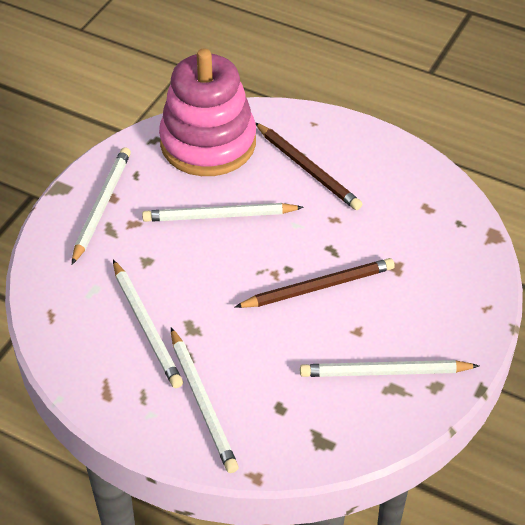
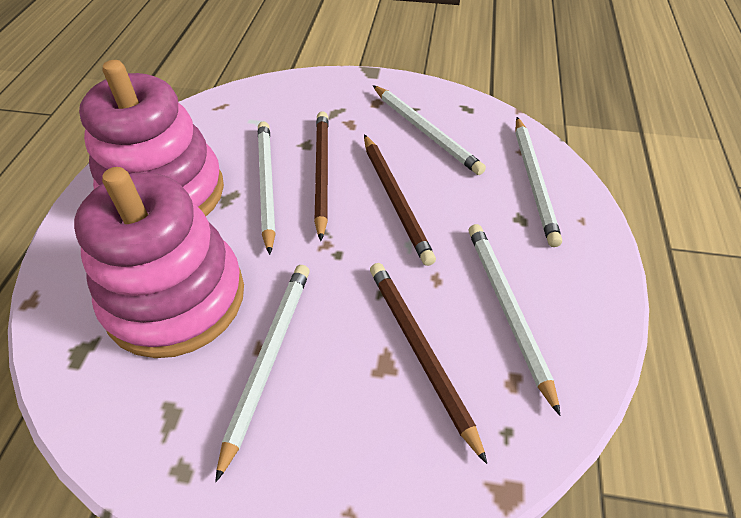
brown pencil: [235,258,395,308] [256,123,362,210] = 2 -> [314,111,328,241] [364,134,436,266] [370,263,487,464] = 3
pink stacking toy: [159,48,256,176] = 1 -> [74,167,244,358] [79,60,224,216] = 2

